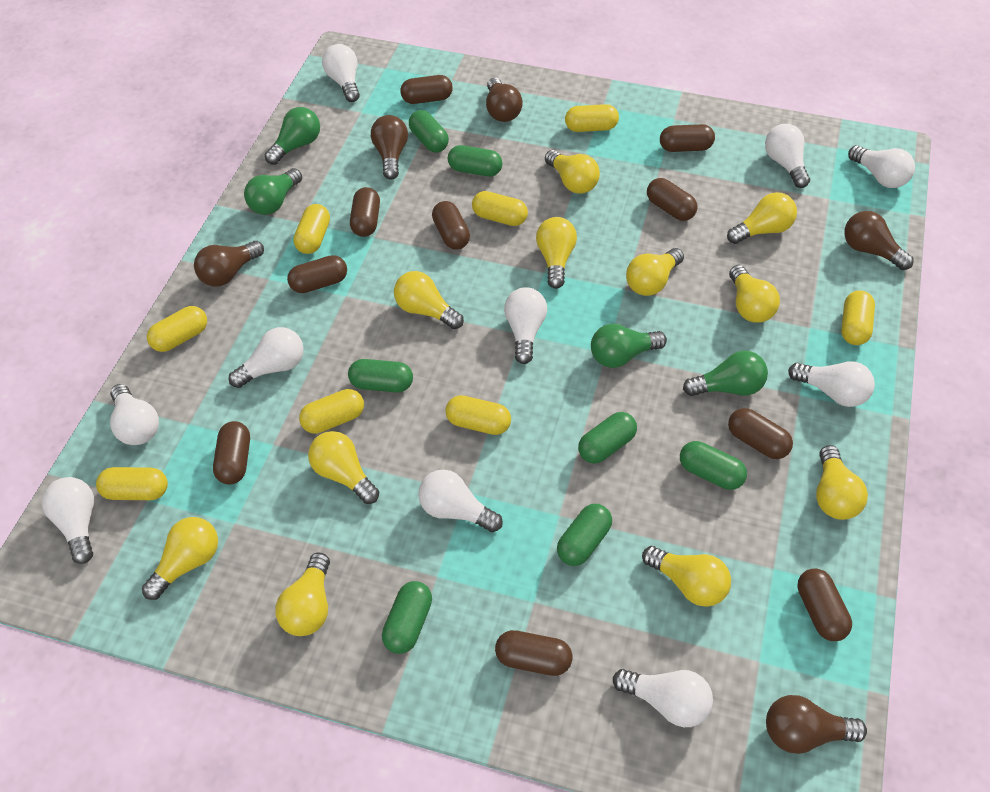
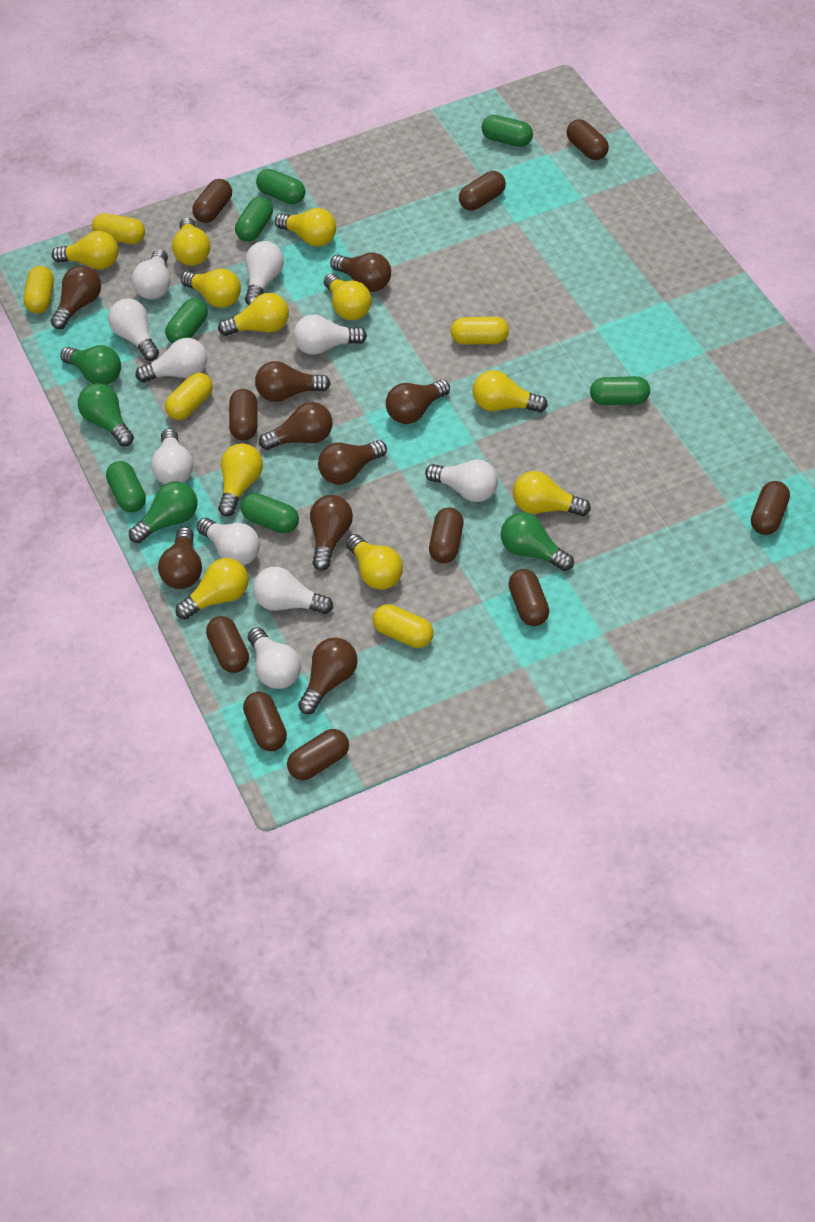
brown light bulb: [194,241,264,287] [371,115,408,180] [486,78,523,122] [766,695,867,754] [844,211,914,270] = 5 -> [51,266,101,329] [158,527,202,589] [255,361,331,402] [259,402,332,450] [298,638,358,714] [310,495,353,571] [318,440,387,485] [330,253,391,292] [386,380,450,424] = 9
yellow capsule: [96,467,168,500] [147,306,207,352] [293,204,330,254] [299,389,364,434] [445,395,511,435] [472,191,528,226] [565,104,619,132] [841,290,875,345] = 8 -> [23,266,54,314] [92,213,145,244] [165,373,213,420] [372,604,434,648] [451,317,509,345] = 5

